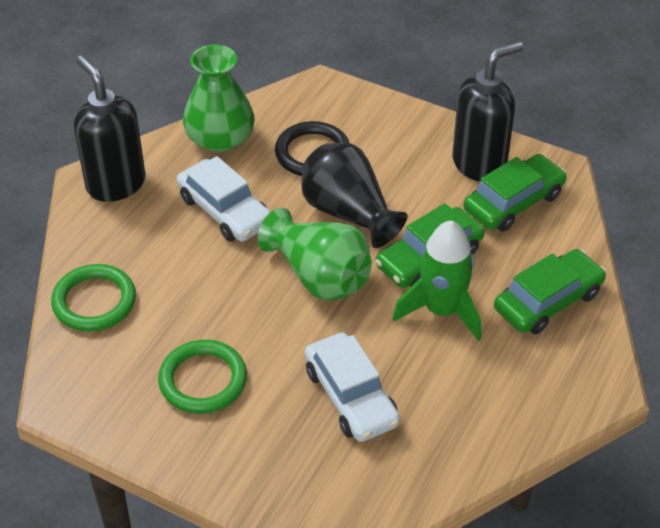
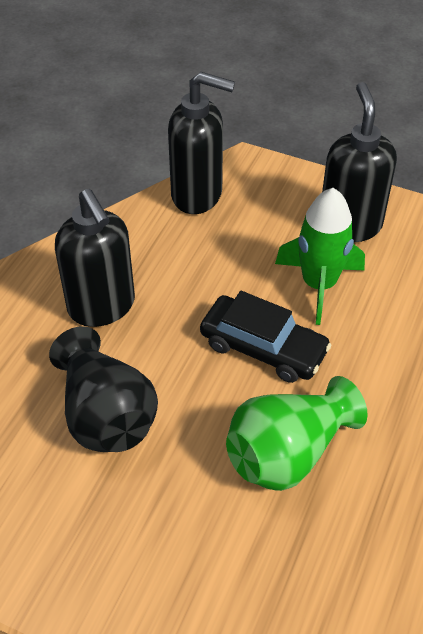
black car: none = 0 -> [200,291,331,383] = 1
black ring: [275,121,349,176] = 1 -> none = 0
black soap dispenser: [74,55,146,202] [452,41,523,182] = 2 -> [55,189,135,327] [168,72,235,214] [322,82,397,242] = 3
green car: [375,203,485,288] [463,154,567,231] [494,249,606,334] = 3 -> none = 0
green ring: [51,264,136,331] [158,340,247,414] = 2 -> none = 0
green vase: [183,44,255,152] [258,208,372,301] = 2 -> [226,376,368,491] = 1
white car: [177,156,270,242] [305,332,400,442] = 2 -> none = 0

